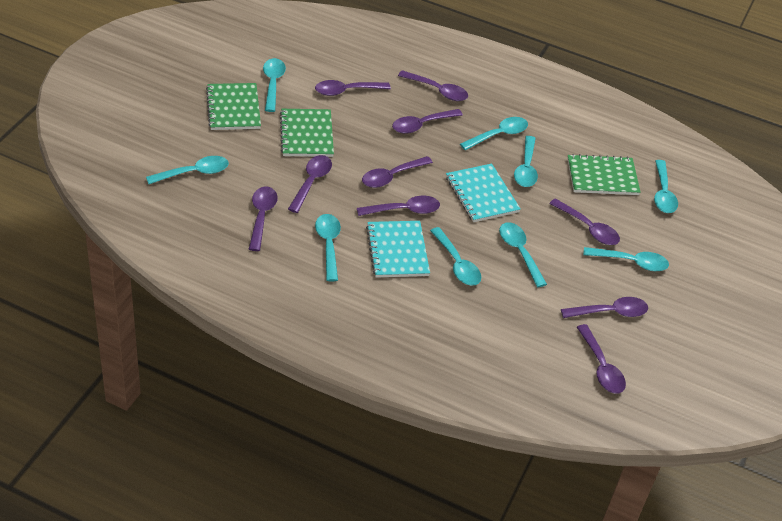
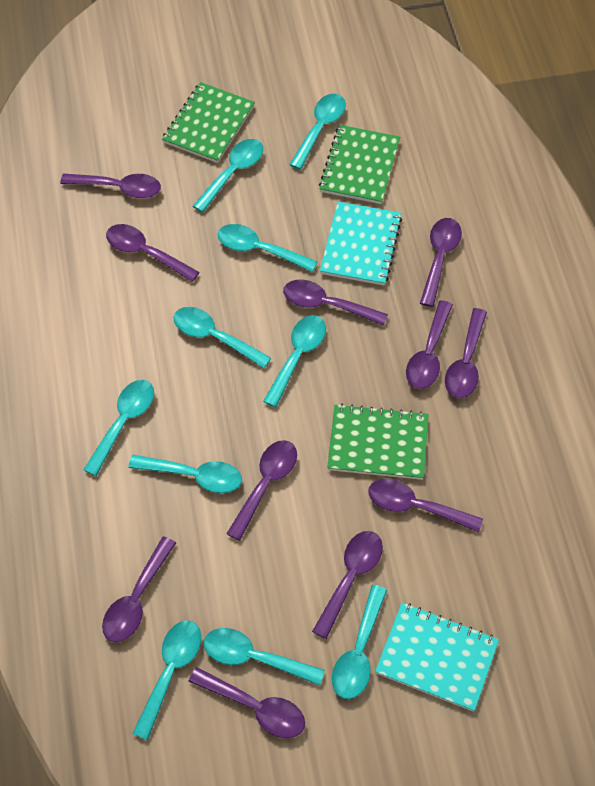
purple spoon: [249,187,278,251] [288,155,332,213] [315,80,391,96] [357,196,440,216] [362,156,433,188] [392,109,463,134] [398,70,468,101] [549,198,620,245] [561,297,648,318] [577,324,626,394] = 10 -> [60,174,161,198] [102,536,176,642] [106,224,199,282] [188,667,305,738] [226,440,297,541] [283,280,388,326] [312,531,383,639] [368,479,483,532] [406,300,453,389] [420,218,462,307] [445,308,487,398] = 11
turquoise spoon: [146,156,229,184] [263,58,286,112] [315,214,341,281] [430,227,481,286] [460,117,528,150] [499,222,547,287] [514,136,538,187] [583,247,669,271] [654,160,678,213] = 9 -> [83,380,154,476] [128,455,242,493] [132,620,201,740] [174,307,271,369] [193,139,263,213] [203,628,325,686] [217,224,317,272] [263,315,326,407] [289,94,346,170] [332,585,387,699] = 10

